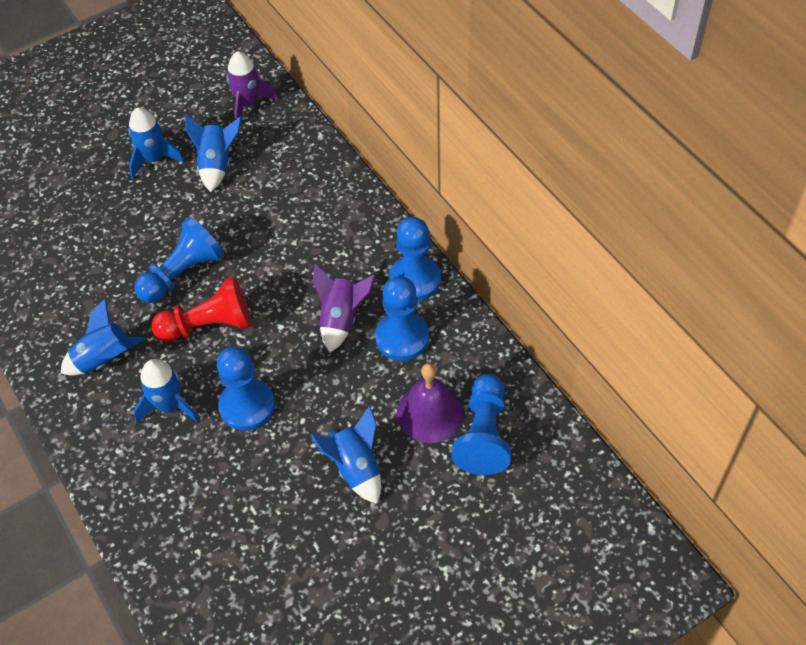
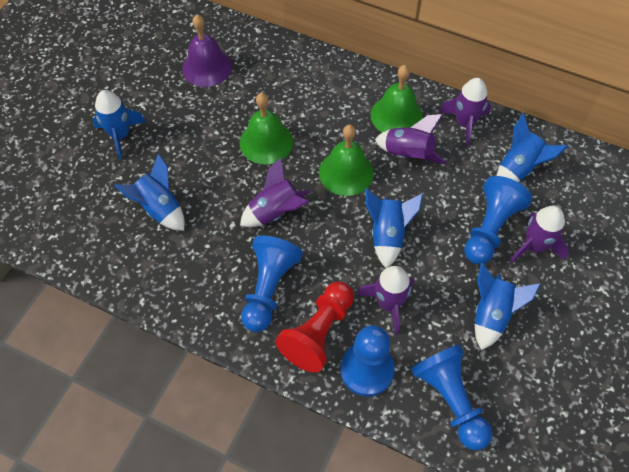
blue pawn: [134,217,224,303] [217,346,275,431] [375,276,429,361] [389,217,441,301] [451,374,511,475] = 5 -> [241,236,303,332] [340,325,395,397] [411,344,492,450] [464,176,532,264] = 4
green bell: none = 0 -> [240,93,293,164] [319,125,374,196] [371,65,423,133] = 3
purple rocket: [226,51,278,120] [313,264,376,353] = 2 -> [240,157,310,227] [357,266,414,335] [375,114,447,164] [439,78,491,147] [510,206,569,263] = 5

